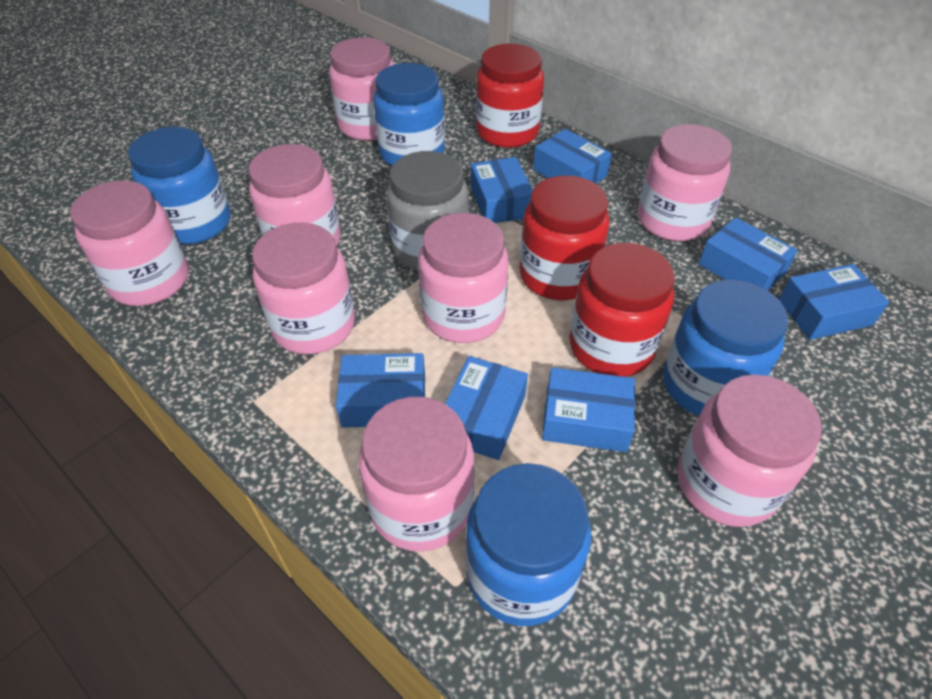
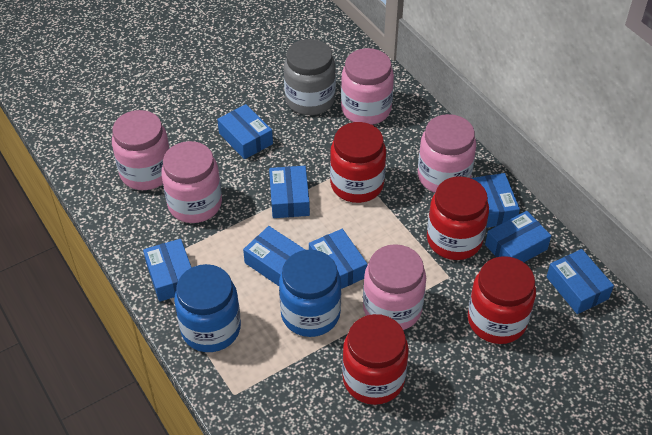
blue box: [336,353,425,428] [445,356,528,460] [471,157,533,223] [533,129,612,184] [542,367,635,452] [699,217,798,291] [779,264,889,340] = 7 -> [143,239,192,302] [217,104,273,159] [243,226,305,286] [269,166,310,218] [309,229,368,289] [471,173,520,228] [485,211,551,262] [546,249,614,314] = 8
blue jar: [128,127,231,244] [373,63,445,166] [466,463,591,626] [663,280,788,416] = 4 -> [174,264,241,352] [279,250,341,337] = 2
pink jar: [70,180,189,306] [248,144,341,246] [252,222,355,354] [329,37,395,141] [358,397,475,552] [418,213,509,343] [638,124,732,241] [677,374,822,527] = 8 -> [112,110,170,190] [161,141,222,223] [341,48,394,125] [363,244,426,330] [418,114,476,193] = 5
red jar: [476,43,544,148] [519,176,610,300] [569,243,675,377] = 3 -> [330,122,386,203] [342,314,409,405] [427,177,489,260] [468,256,536,344] = 4

